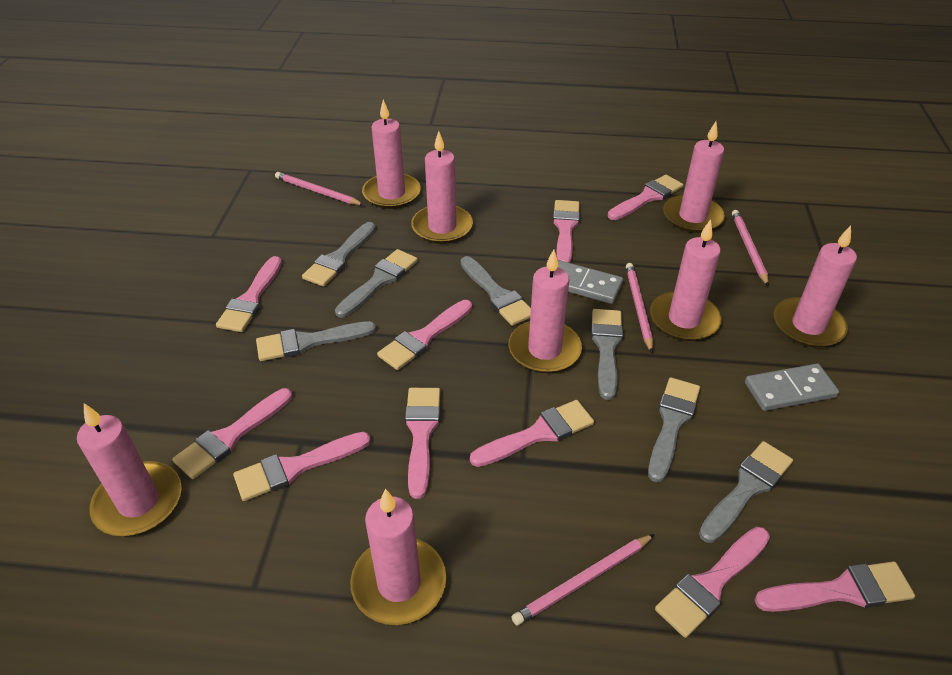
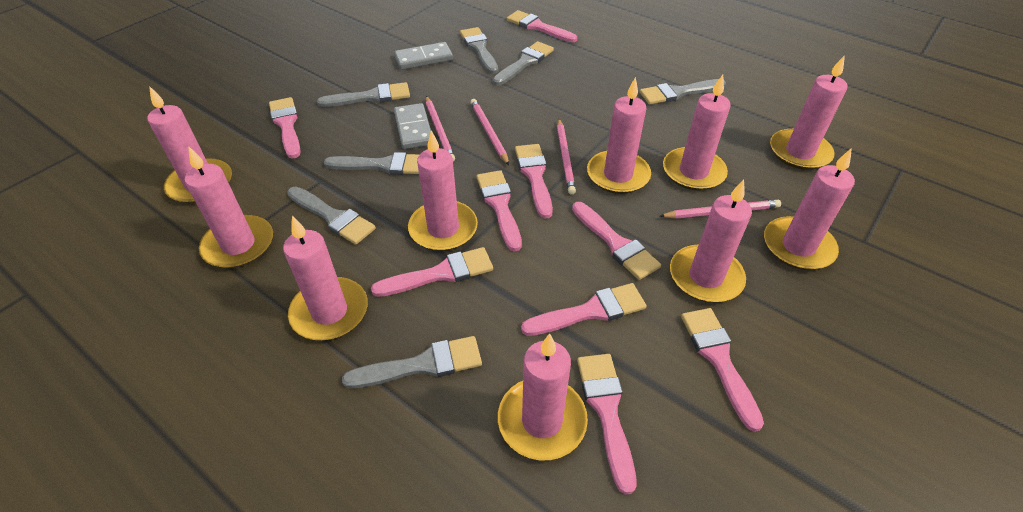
pink brush: [172,388,292,479] [216,256,282,332] [233,432,371,501] [377,300,472,370] [405,388,440,499] [470,400,594,467] [553,200,580,263] [608,175,683,220] [655,527,770,638] [754,561,915,612] = 10 -> [269,97,301,159] [371,247,493,297] [477,170,522,251] [507,10,577,42] [515,144,553,219] [521,283,646,336] [572,202,661,280] [577,354,637,495] [681,308,764,432] = 9
pink candle: [77,403,182,536] [350,489,446,625] [362,100,421,209] [411,131,473,244] [509,249,582,373] [650,219,722,341] [663,121,725,233] [774,225,857,348] = 8 -> [147,86,232,204] [185,146,273,268] [283,216,368,340] [408,131,478,251] [498,333,588,460] [587,77,651,194] [663,75,731,191] [670,179,752,303] [764,148,855,270] [770,55,848,170] = 10

